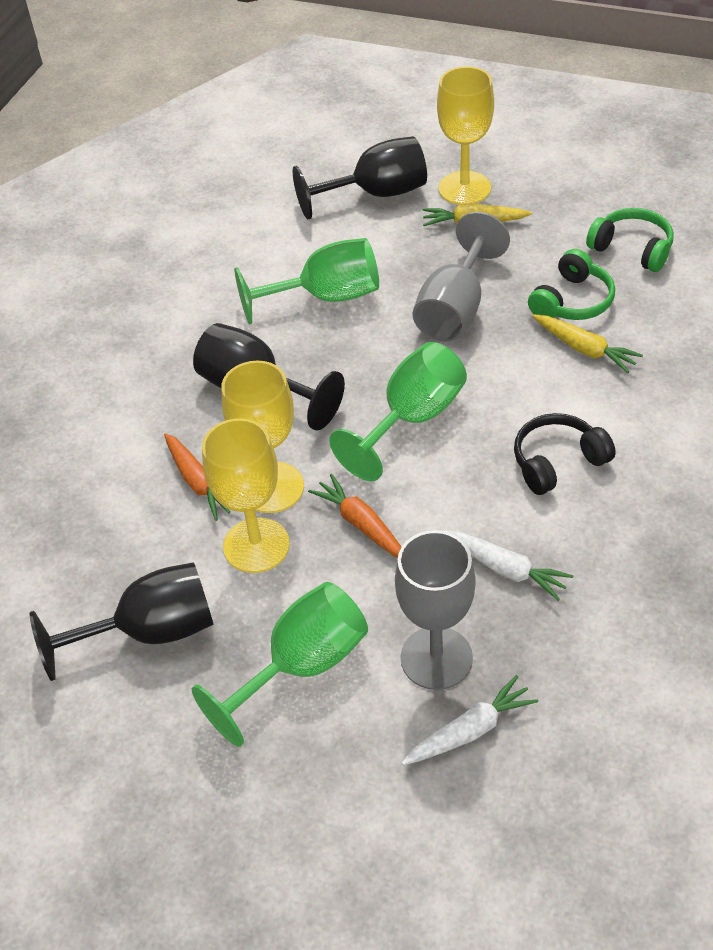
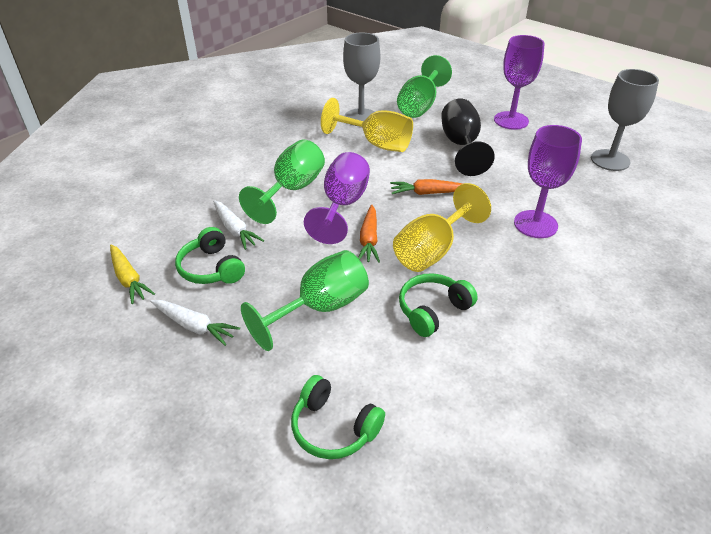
black goblet: [30,562,214,681] [193,323,345,431] [293,136,427,219] = 3 -> [441,98,495,176] = 1
black headphones: [514,413,616,495] = 1 -> none = 0
green headphones: [528,249,615,320] [586,208,674,272] = 2 -> [175,227,245,284] [291,375,385,459] [399,274,478,337] = 3
purple goblet: none = 0 -> [304,152,370,244] [494,35,545,130] [514,125,582,238] = 3
yellow carrot: [422,204,532,226] [532,314,643,373] = 2 -> [110,245,155,304] = 1
yellow goblet: [202,418,290,573] [222,361,304,513] [437,66,494,205] = 3 -> [321,98,413,152] [393,183,491,272] = 2

